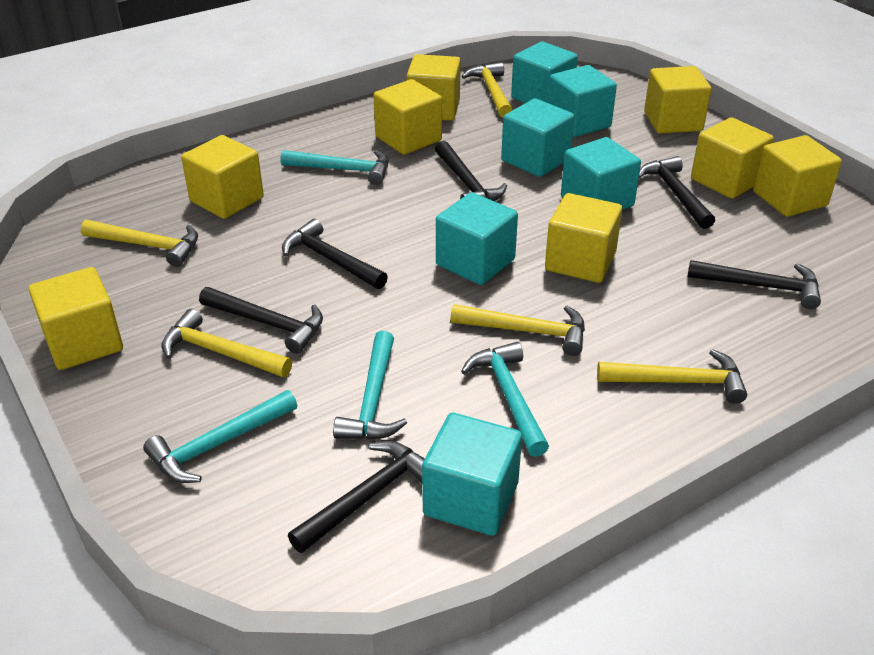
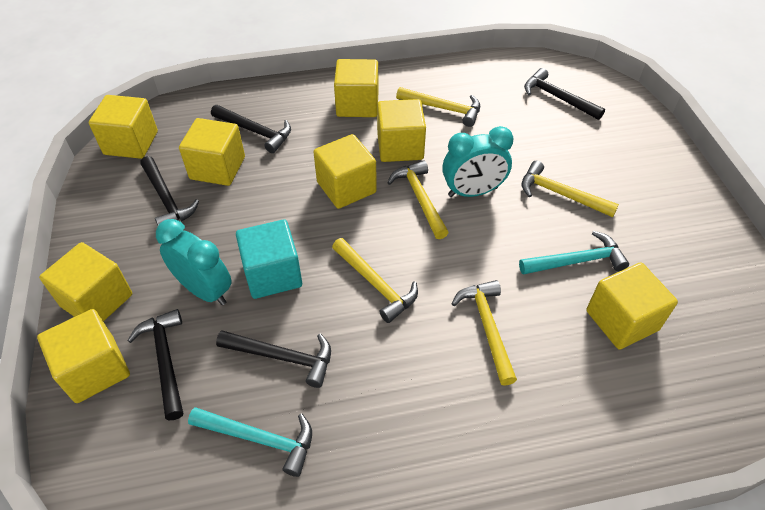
black hammer: [199,287,323,354] [282,219,388,289] [288,441,425,553] [435,141,507,201] [639,156,715,229] [687,260,821,309] = 6 -> [127,309,183,420] [140,156,199,225] [211,105,291,153] [216,330,331,388] [524,68,605,120] = 5
turquoise clock: none = 0 -> [156,219,232,305] [442,126,514,197] = 2
turquoise cube: [422,413,522,536] [436,192,518,285] [501,99,575,177] [511,42,578,103] [548,65,617,137] [561,137,641,210] = 6 -> [236,219,302,299] = 1
turquoise hammer: [143,390,297,483] [281,150,388,185] [333,331,407,440] [461,342,549,457] = 4 -> [188,407,312,477] [519,231,629,275] = 2

